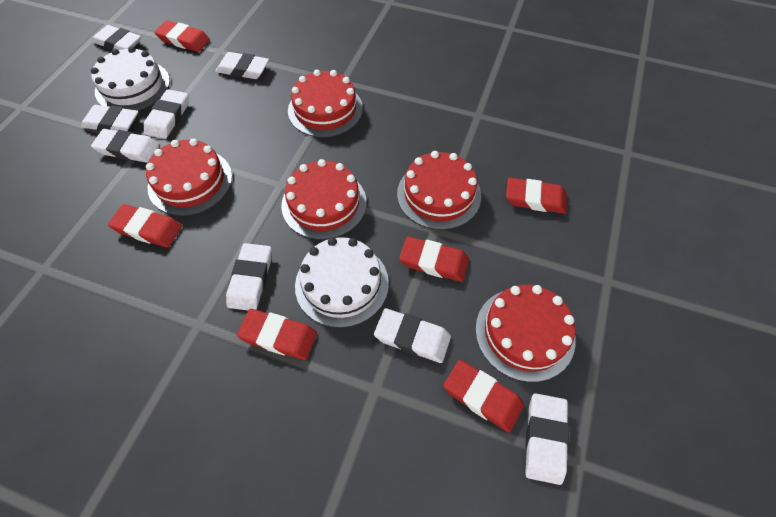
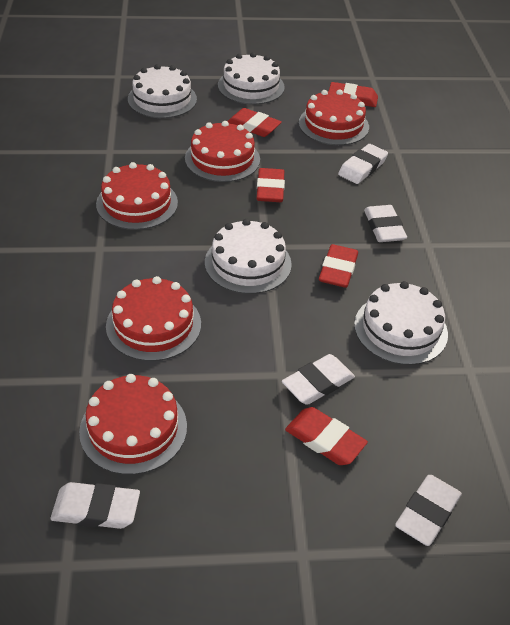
red eraser: [108,204,182,247] [154,21,210,52] [237,309,317,360] [399,236,469,282] [443,360,524,432] [506,178,567,214] = 6 -> [227,108,282,137] [257,168,285,202] [285,407,368,465] [319,244,358,288] [329,82,378,107] = 5
white cake: [91,47,170,110] [295,237,389,328] = 2 -> [128,64,197,118] [205,219,292,294] [218,52,285,105] [354,281,448,365] = 4
white eraser: [81,105,138,131] [91,129,159,163] [92,25,141,50] [144,89,188,139] [215,52,269,79] [226,243,272,310] [374,308,451,363] [525,393,569,485] = 8 -> [50,482,140,529] [282,354,355,405] [338,144,388,184] [364,205,407,242] [395,475,462,546] = 5

